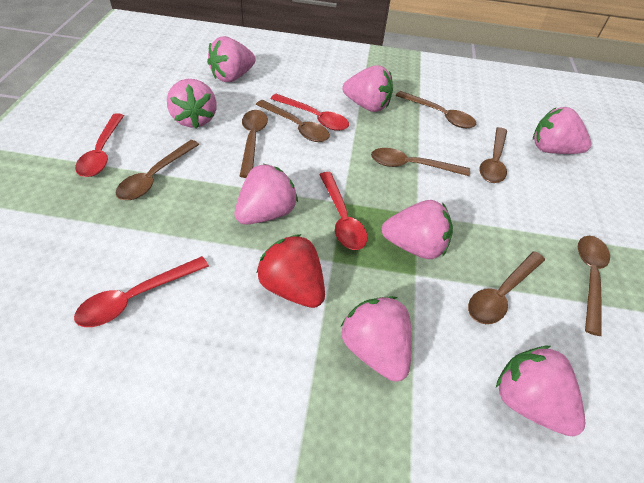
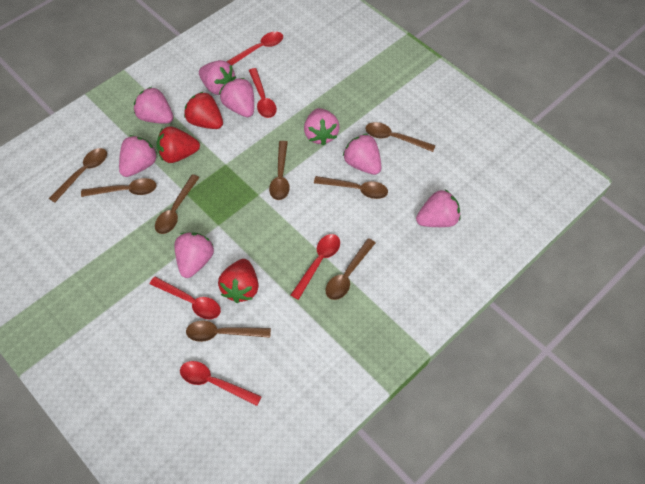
red spoon: [74,256,209,327] [75,113,124,177] [270,94,349,131] [319,172,367,250] = 4 -> [150,277,221,319] [180,361,262,406] [226,32,283,65] [249,68,277,118] [291,234,340,300] = 5
red strawberry: [257,234,325,308] = 1 -> [156,126,200,163] [184,91,223,129] [218,259,259,303] = 3

